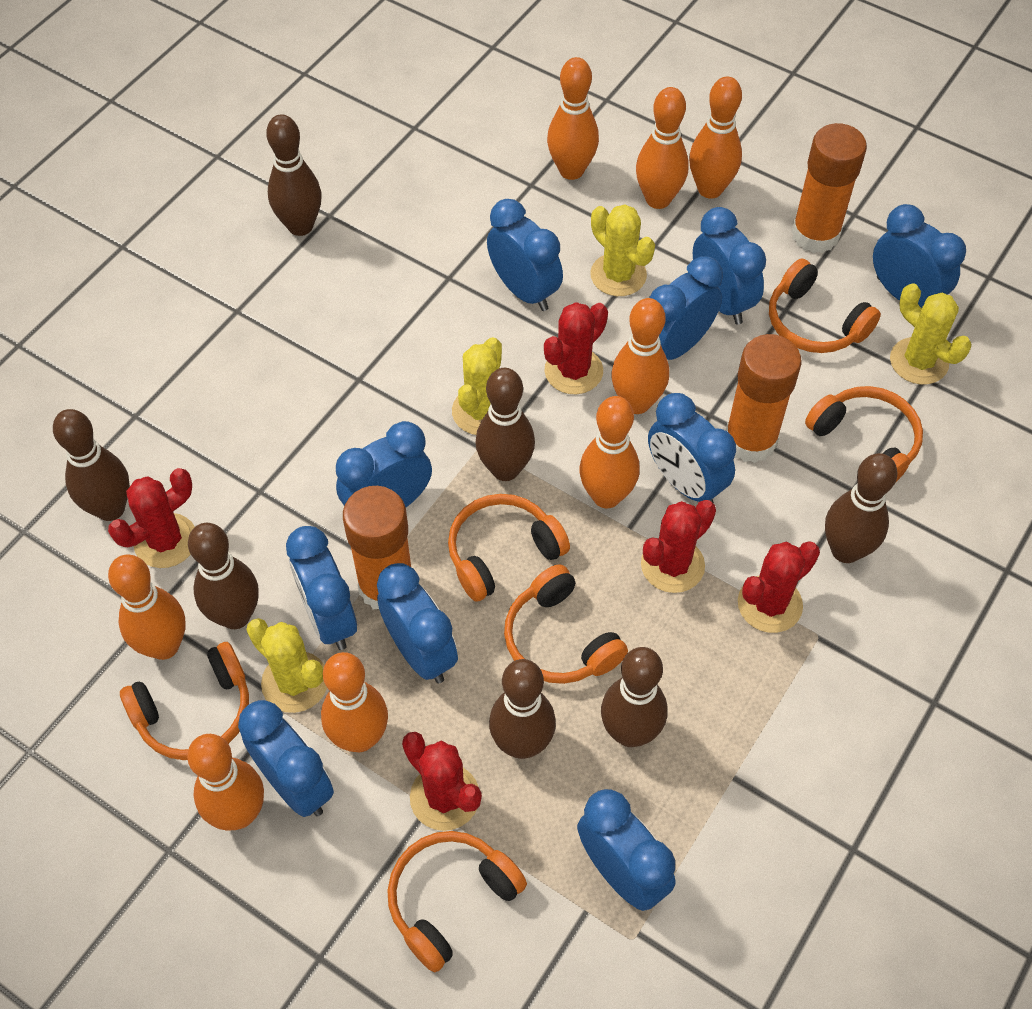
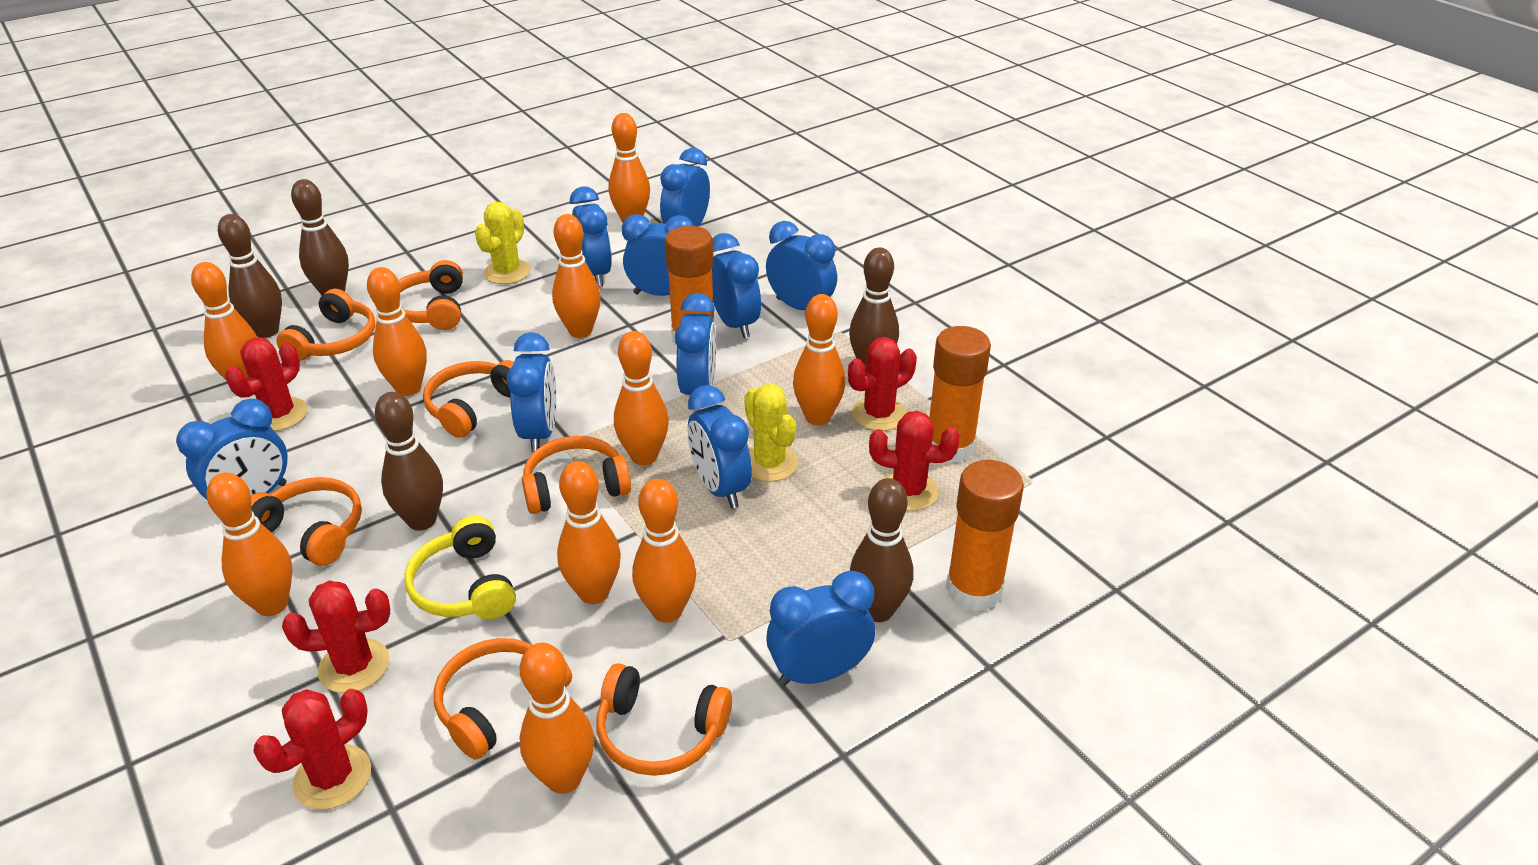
brown bowling pin: [53,409,130,521] [188,523,259,629] [266,114,321,236] [475,368,535,481] [489,659,556,759] [601,647,667,747] [825,453,897,563] = 7 -> [218,214,282,338] [291,179,349,296] [375,392,443,531] [849,247,899,373] [850,478,913,622] = 5
orange bowling pin: [108,554,186,660] [187,734,264,830] [321,652,388,752] [547,57,599,180] [579,396,640,508] [611,298,669,414] [636,87,689,209] [689,76,742,199] = 8 -> [191,262,257,381] [206,473,293,616] [367,267,427,396] [519,643,594,794] [552,214,601,338] [557,461,621,604] [609,113,650,223] [614,331,669,465] [632,479,696,623] [793,294,845,425] = 10
orange headphones: [120,642,249,760] [387,831,527,972] [448,494,570,602] [504,564,628,684] [769,259,881,353] [805,386,923,482] = 6 -> [251,477,362,566] [276,289,376,361] [398,260,463,330] [423,360,514,438] [434,638,572,760] [522,436,631,514] [597,663,732,776] = 7
yellow cactus: [246,618,327,713] [452,337,502,435] [590,204,655,296] [890,283,971,385] = 4 -> [475,202,531,284] [744,384,798,482] = 2
yellow headphones: none = 0 -> [405,516,516,619] = 1

